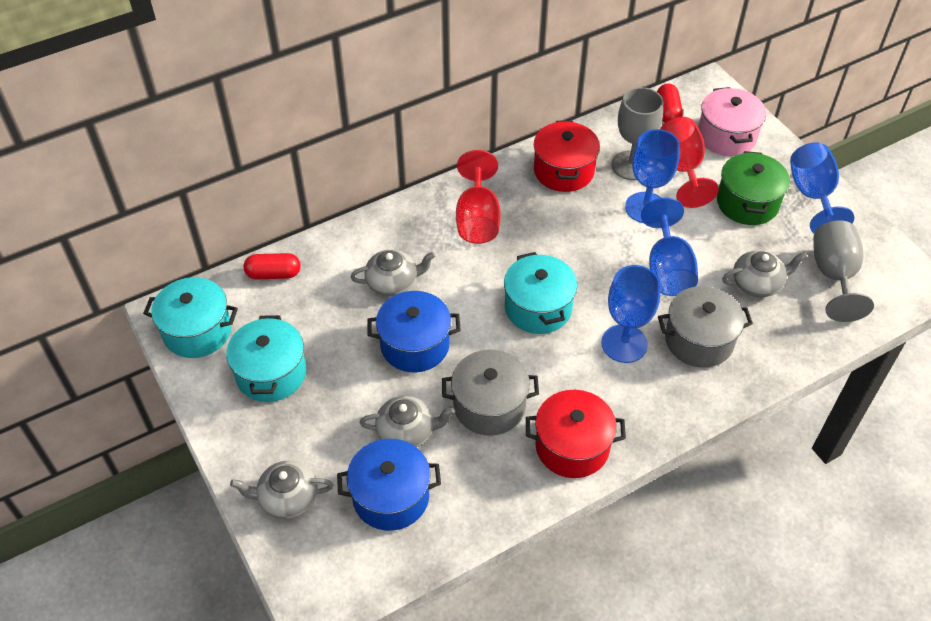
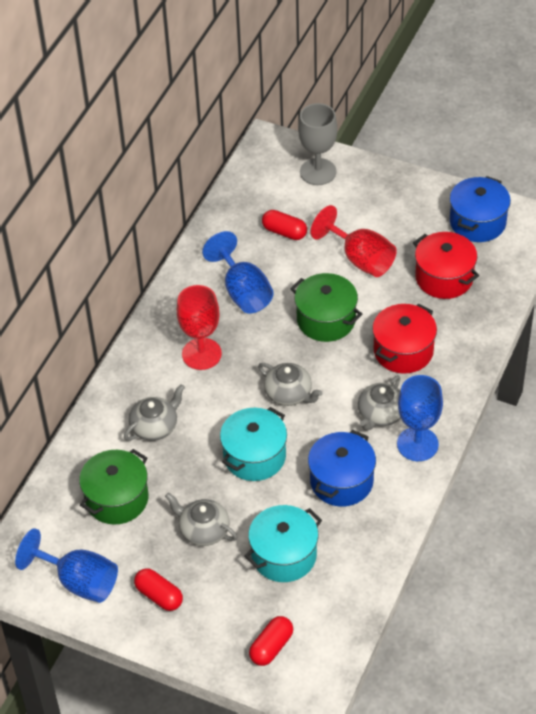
blue goblet: [601,265,661,363] [625,129,680,223] [641,198,698,296] [790,143,854,233] = 4 -> [15,528,118,603] [202,231,274,314] [397,375,443,461] = 3
green pot: [717,151,790,225] = 1 -> [79,449,148,525] [290,273,362,342] = 2
grey goblet: [611,87,663,180] [814,220,874,322] = 2 -> [298,103,337,185] = 1
grey pot: [442,350,539,436] [658,286,753,368] = 2 -> none = 0
pink pot: [698,87,766,156] = 1 -> none = 0
red capsule: [244,253,301,280] [657,83,683,123] = 2 -> [134,568,183,611] [249,616,293,666] [262,210,307,240] = 3
turquoise pot: [143,277,238,358] [226,315,306,402] [504,252,577,334] = 3 -> [220,407,287,481] [244,505,322,582] = 2

